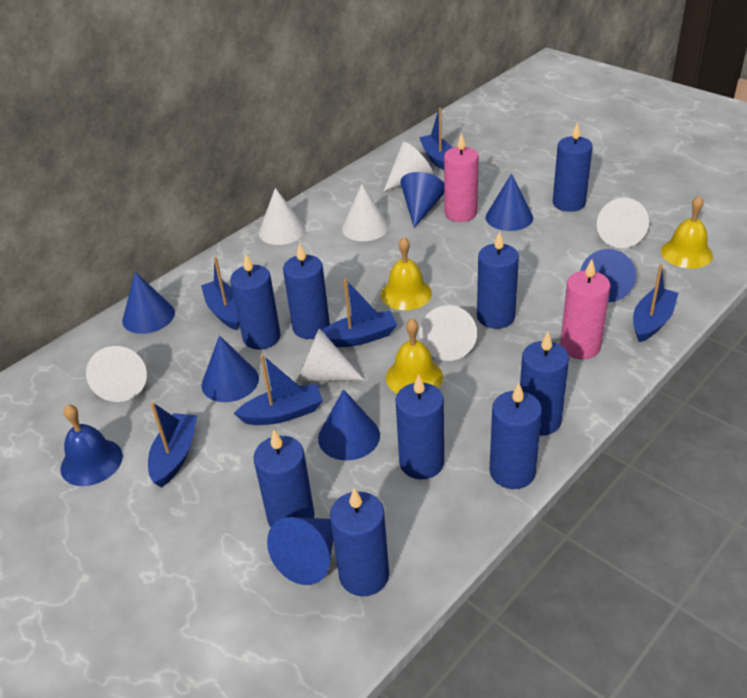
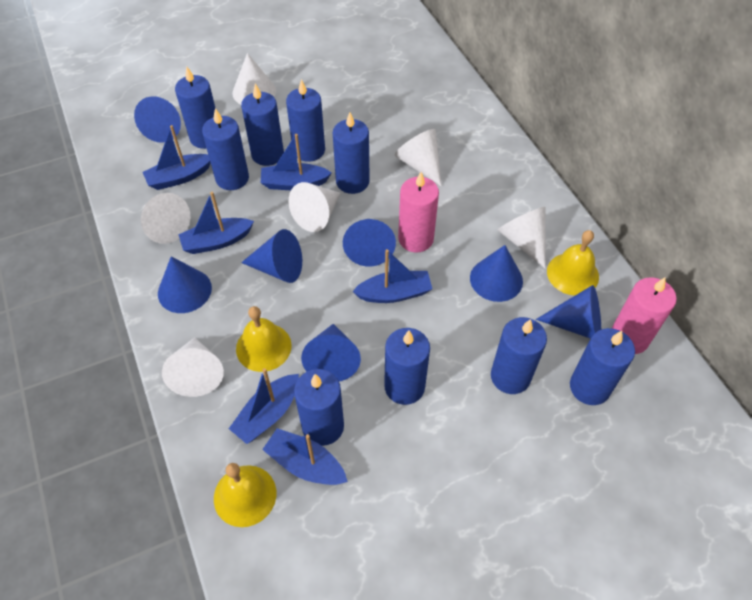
blue bell: [61,404,123,486] = 1 -> none = 0
white cone: [86,346,147,402] [259,188,305,245] [296,328,364,382] [342,185,389,241] [384,142,433,191] [419,305,477,361] [597,198,649,248] = 7 -> [141,193,190,244] [162,337,224,397] [232,53,276,105] [289,182,341,232] [394,129,442,186] [498,207,546,269] = 6

